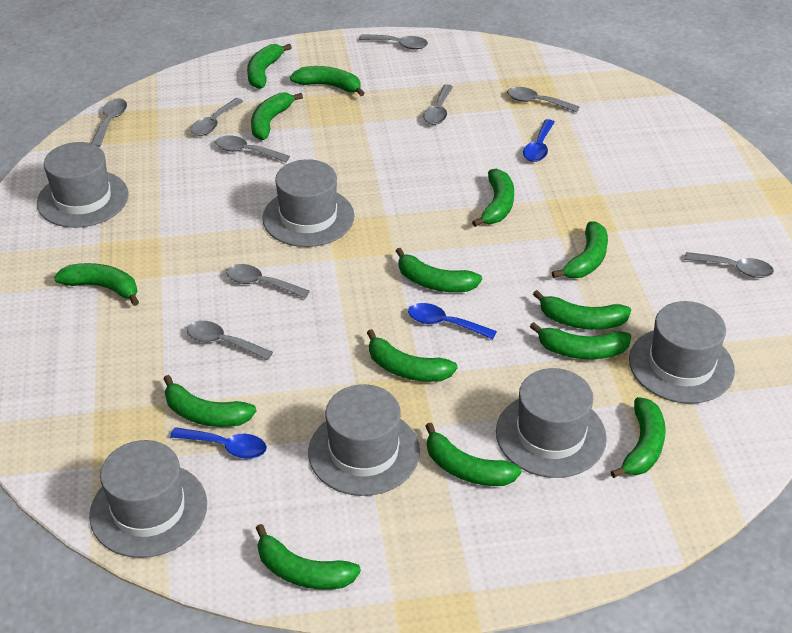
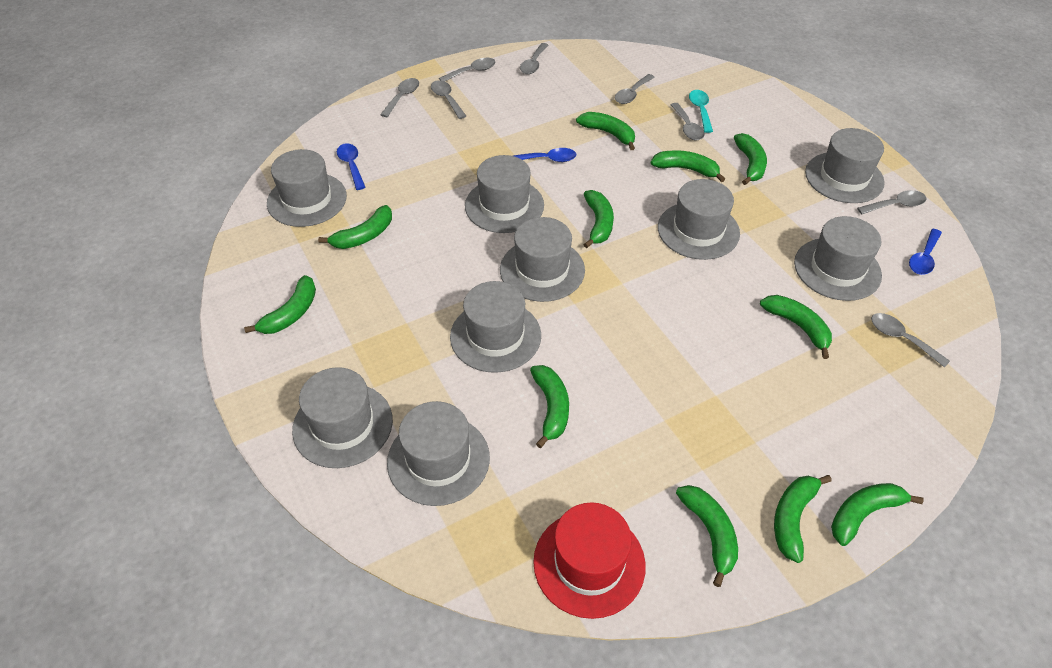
green banana: [54,263,139,306] [164,375,256,427] [247,44,292,89] [251,93,303,140] [256,524,361,590] [290,66,365,96] [367,329,458,382] [396,248,482,292] [425,423,522,486] [472,169,514,227] [530,322,631,359] [533,290,631,330] [552,221,608,278] [611,397,666,478] = 14 -> [244,275,316,334] [318,205,392,249] [530,365,569,448] [576,112,635,150] [583,190,614,248] [651,150,725,182] [676,485,738,587] [734,133,767,185] [760,295,832,359] [774,475,832,563] [831,483,924,546] = 11
grey hat: [37,142,129,228] [89,440,207,558] [262,159,354,247] [308,384,420,496] [496,368,607,478] [629,301,735,404] = 6 -> [267,149,347,227] [292,367,393,468] [387,401,490,506] [450,281,541,373] [465,155,544,233] [500,217,585,302] [658,179,740,260] [794,216,882,301] [805,128,885,203] = 9
grey spoon: [91,98,127,147] [187,321,273,360] [190,98,244,136] [215,135,290,162] [226,264,310,298] [359,34,428,50] [423,84,453,125] [507,87,580,113] [684,252,774,278] = 9 -> [380,78,419,117] [431,80,466,119] [439,58,496,81] [520,43,548,74] [615,74,655,104] [671,103,705,140] [857,190,926,215] [871,313,950,368] = 8
red hat: none = 0 -> [533,502,646,619] = 1
turquoise spoon: none = 0 -> [689,90,713,133] = 1

